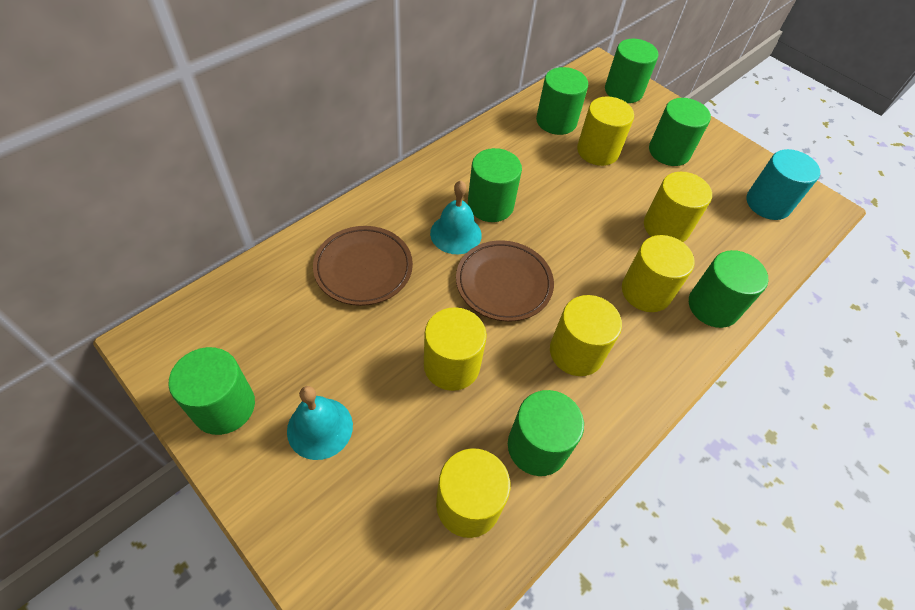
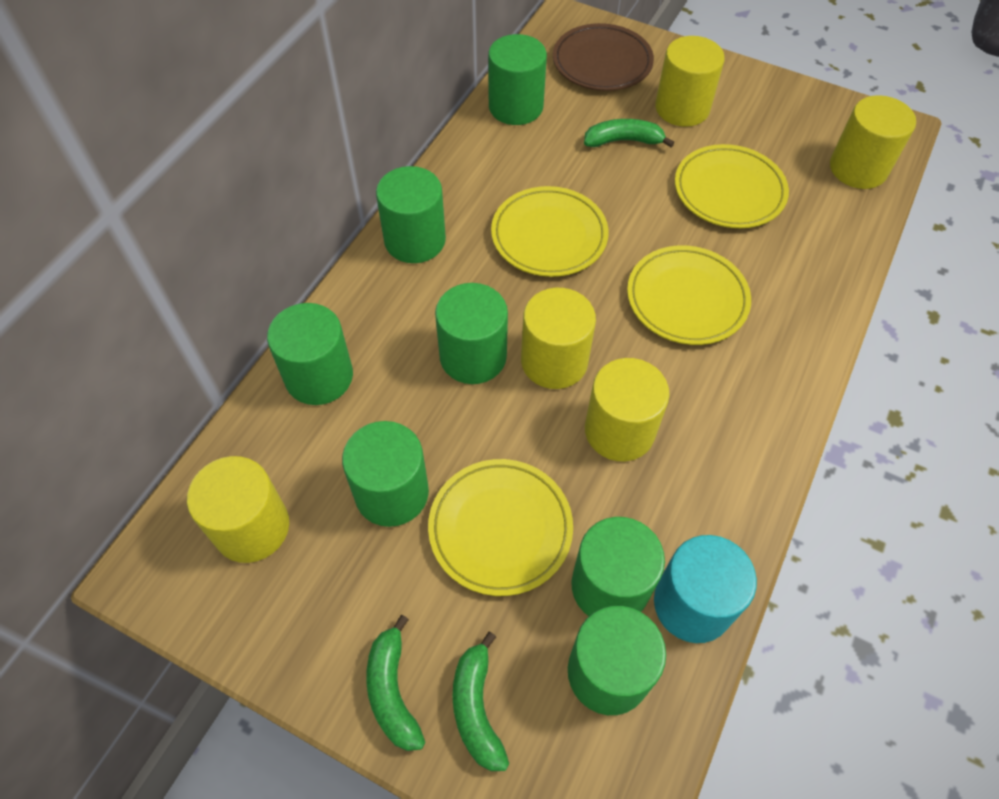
brown plate: [313,226,413,306] [456,240,554,322] = 2 -> [553,23,654,91] = 1
green banana: none = 0 -> [366,615,425,751] [452,631,509,771] [584,119,674,147] = 3
turquoise bell: [287,386,353,460] [430,181,482,254] = 2 -> none = 0
yellow cylinder: [424,307,487,391] [436,448,510,538] [550,295,622,376] [577,96,634,166] [622,235,695,312] [644,172,712,242] = 6 -> [187,456,289,563] [521,288,596,389] [585,358,670,461] [655,36,725,127] [830,95,916,189] = 5
yellow plate: none = 0 -> [428,459,573,596] [491,186,609,277] [627,245,751,345] [675,144,789,228] = 4

